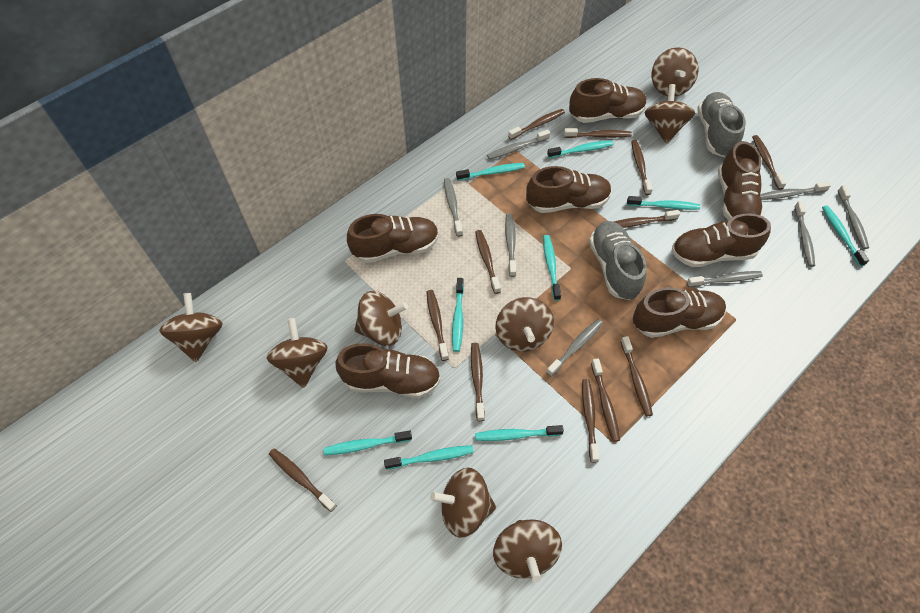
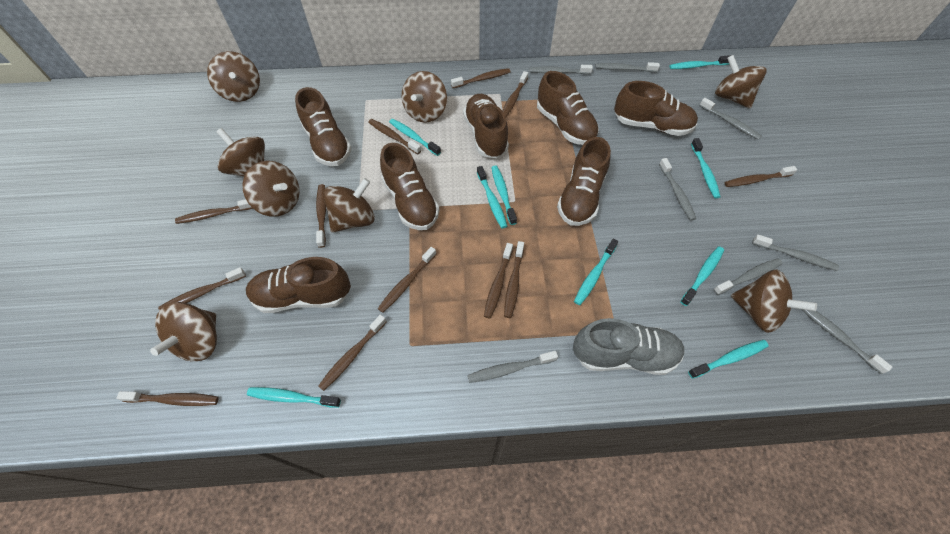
grey shoe: [589,221,646,300] [697,92,746,157] = 2 -> [573,318,684,375] = 1

